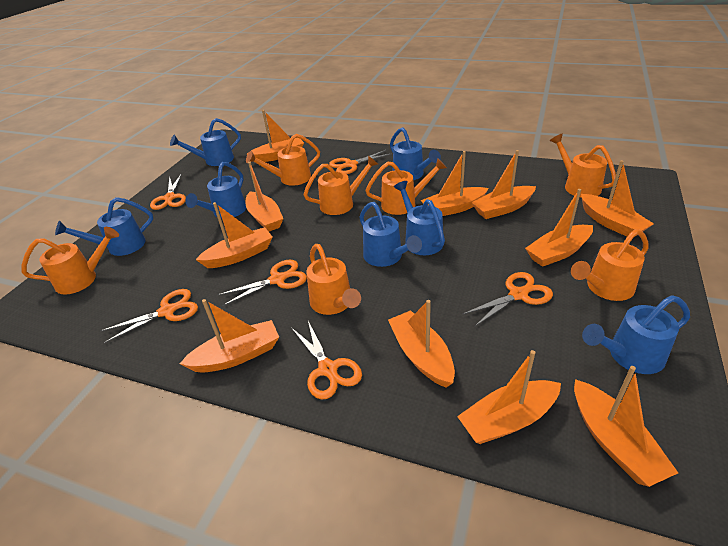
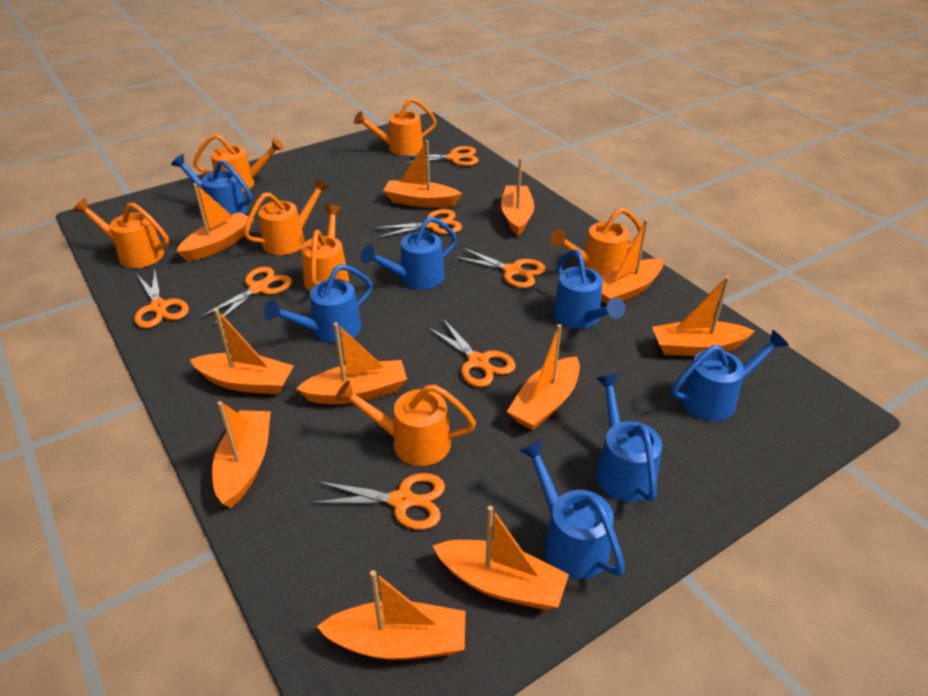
orange scissors: [101,289,198,343] [150,174,186,210] [218,259,307,306] [292,321,362,399] [329,150,392,174] [462,272,553,326] = 6 -> [134,268,189,328] [200,267,292,326] [311,473,445,530] [373,209,462,238] [403,146,479,166] [427,319,515,387] [453,247,545,288] = 7

